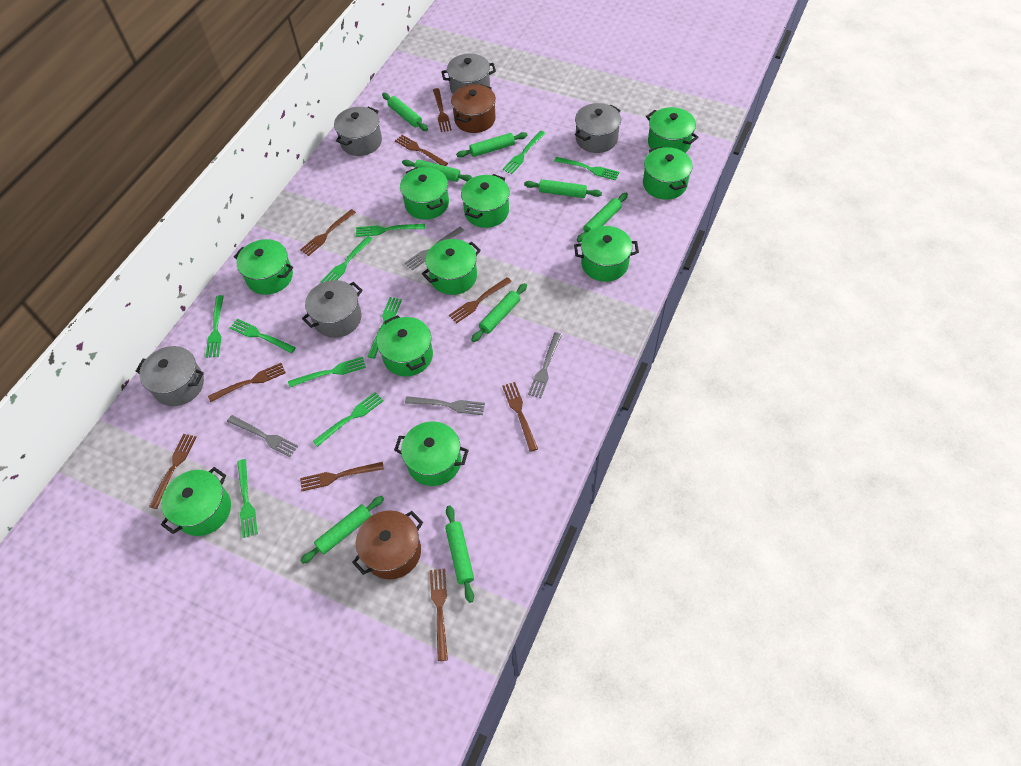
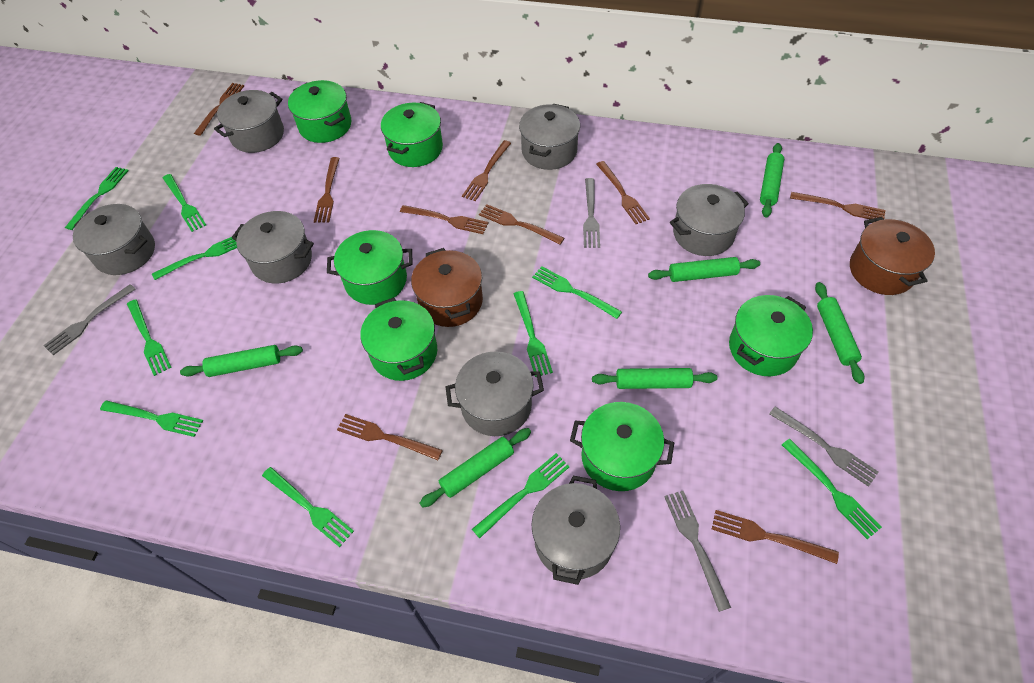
green pot: [161,467,231,536] [234,239,293,295] [377,315,433,376] [394,421,469,486] [400,167,449,220] [422,239,481,295] [461,174,510,228] [574,226,639,282] [643,147,693,200] [646,107,698,153] = 10 -> [288,80,352,143] [327,230,413,305] [361,297,437,381] [381,102,443,167] [570,402,674,491] [729,295,813,376] = 6
green rolling pin: [300,496,384,564] [382,93,428,131] [402,160,473,182] [445,505,474,603] [456,132,527,158] [471,283,527,342] [524,179,602,198] [577,193,628,242] = 8 -> [180,345,303,377] [420,428,531,508] [592,368,717,389] [648,257,760,282] [760,143,784,218] [815,282,864,384] = 6
grey pot: [136,346,204,406] [302,280,363,338] [334,107,382,156] [441,54,496,94] [575,103,621,153] = 5 -> [73,204,155,275] [214,90,284,153] [232,211,314,283] [446,351,544,436] [519,104,580,170] [532,476,620,585] [670,184,749,256] = 7

